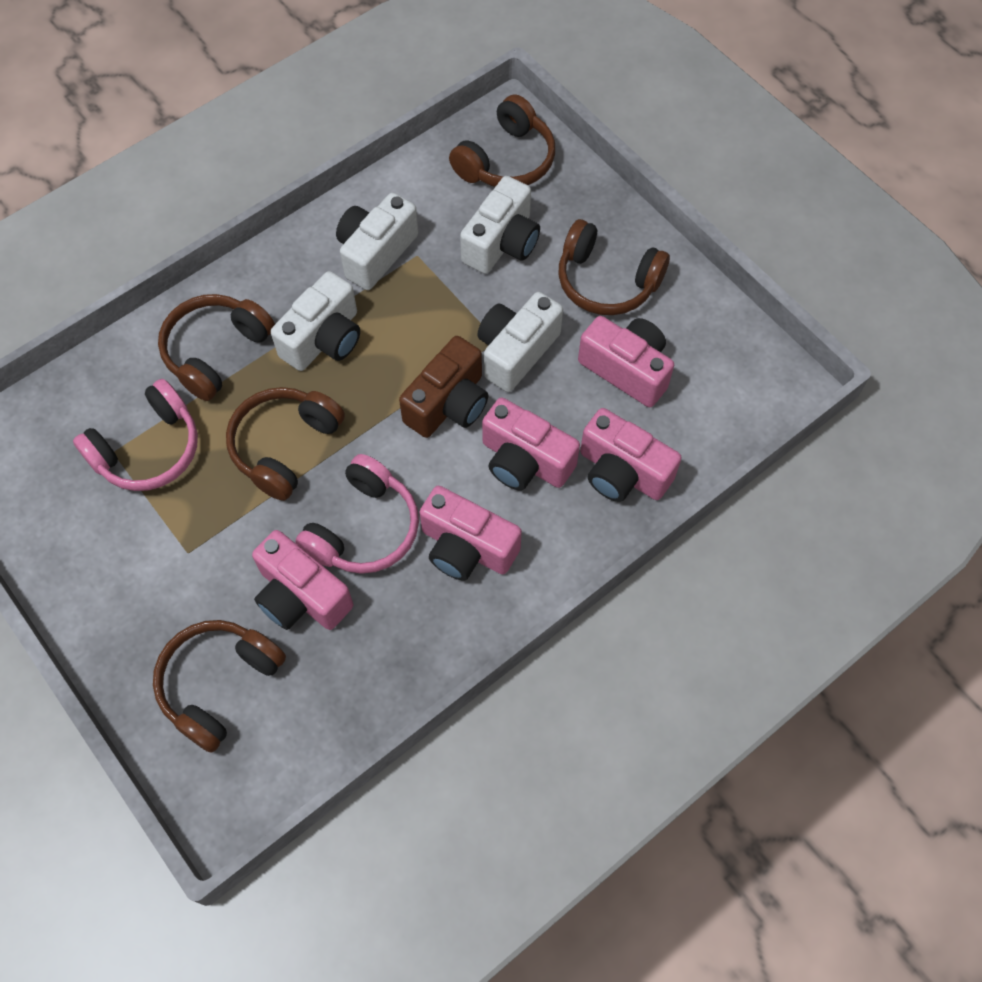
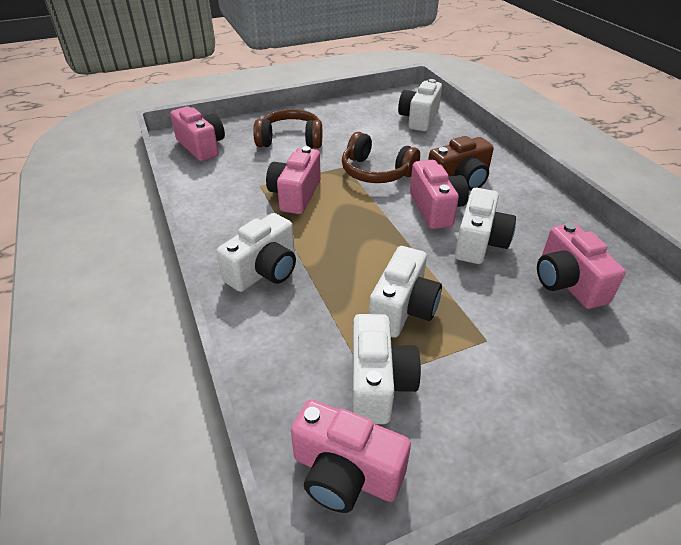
brown headphones: [153,620,286,753] [158,294,275,401] [226,387,345,501] [449,94,555,187] [558,219,670,315] = 5 -> [253,109,322,148] [342,132,420,183] = 2
pink headphones: [73,379,198,491] [295,454,419,574] = 2 -> none = 0
white camera: [271,271,360,371] [336,193,418,290] [460,176,540,274] [477,292,563,392] = 4 -> [217,213,296,292] [352,314,421,424] [369,246,442,338] [398,79,442,131] [455,188,516,264] = 5

